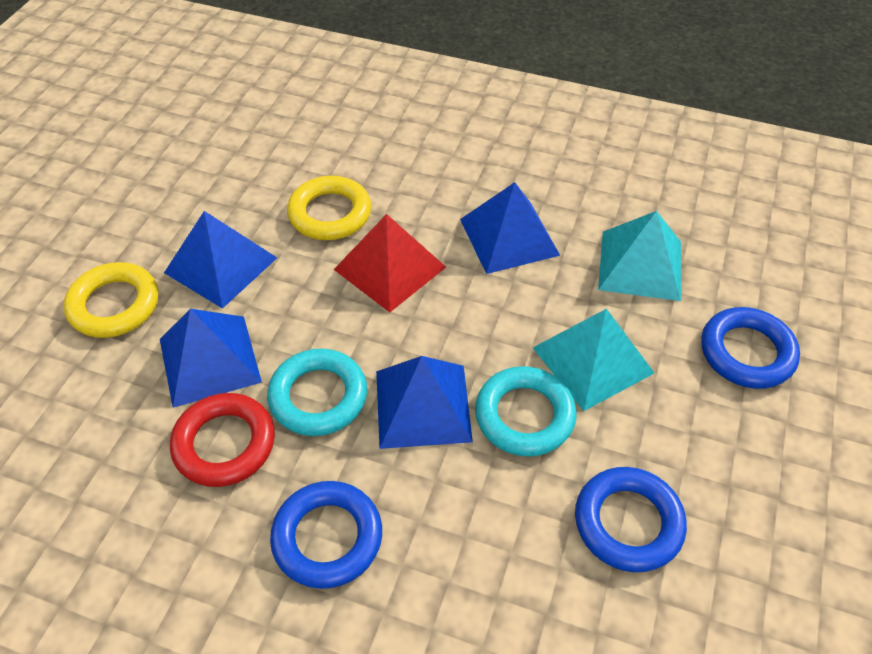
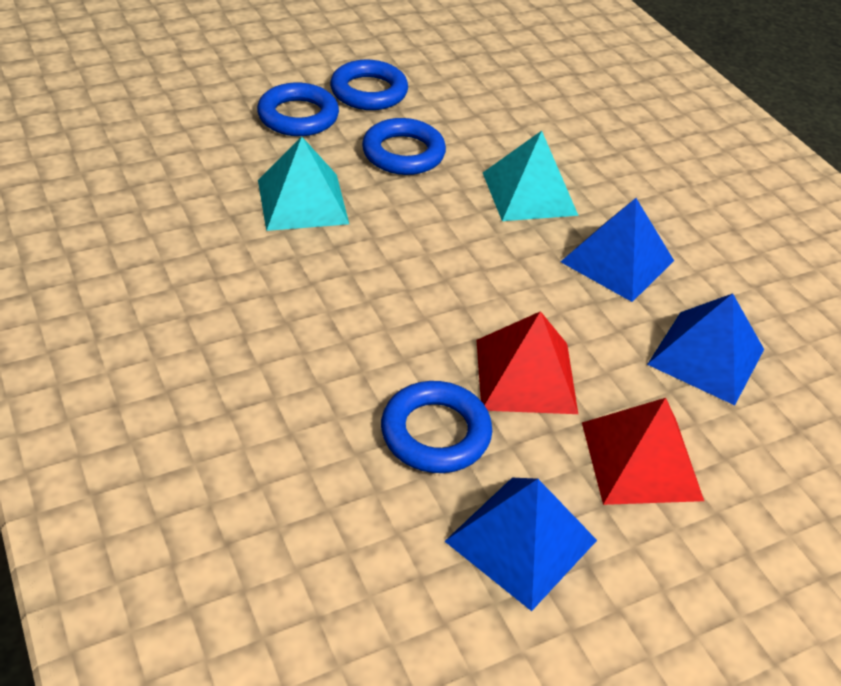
blue pyramid: [160,309,262,408] [164,211,277,309] [376,356,473,449] [460,182,560,274] = 4 -> [444,478,597,611] [561,198,674,302] [647,293,764,405] = 3
blue ring: [270,481,382,589] [575,467,687,572] [701,307,800,389] = 3 -> [257,82,339,136] [330,59,408,110] [362,118,446,175] [381,381,492,473] = 4
red pyramid: [334,214,446,312] = 1 -> [476,311,578,414] [582,398,704,505] = 2
red ring: [170,393,275,487] = 1 -> none = 0
turquoise ring: [267,349,367,436] [475,366,576,457] = 2 -> none = 0
yellow ring: [64,262,158,338] [287,176,371,240] = 2 -> none = 0

